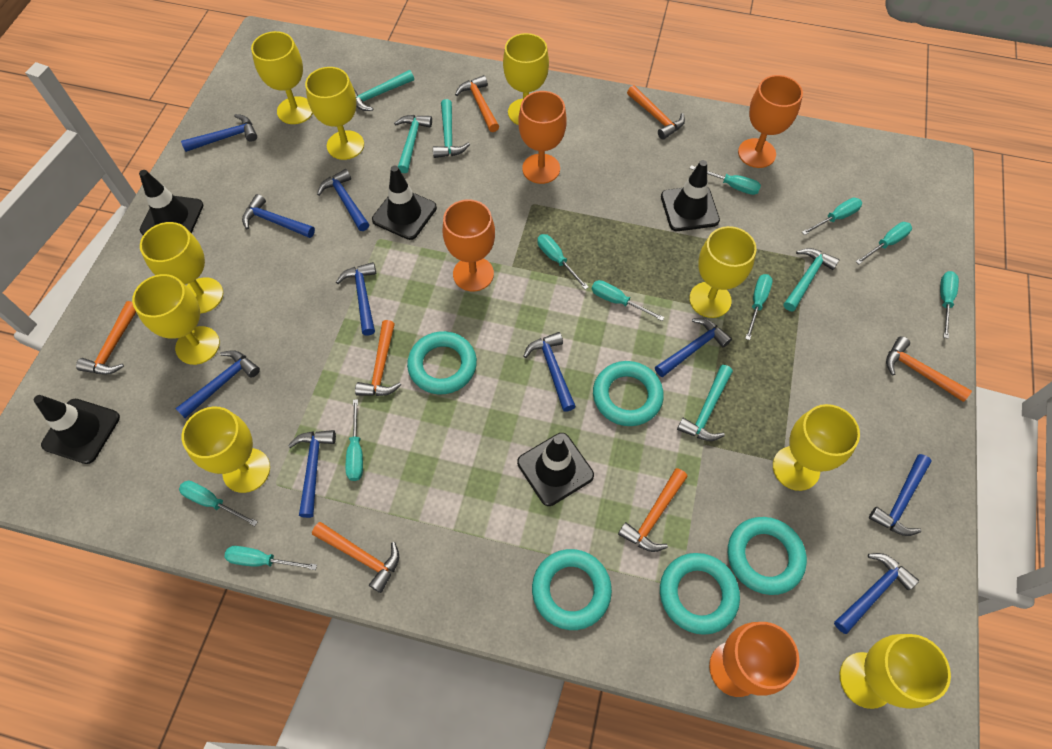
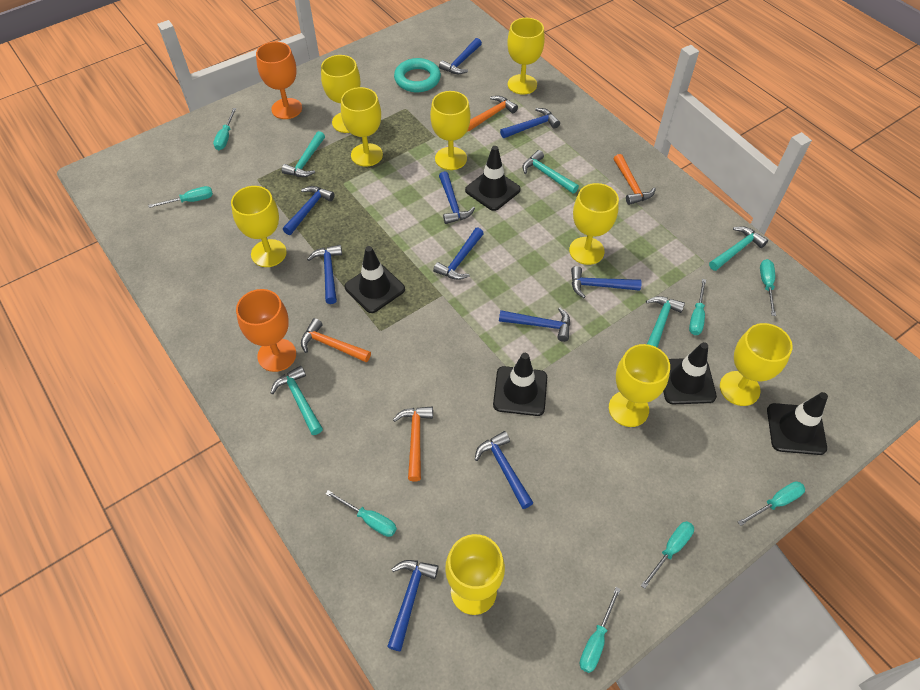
orange goblet: [442,199,495,291] [518,91,567,184] [709,622,799,697] [738,75,803,168] = 4 -> [236,289,296,372] [256,41,302,119] = 2
orange hammer: [76,301,136,374] [312,522,399,593] [355,320,401,396] [455,75,499,132] [618,468,688,552] [627,85,685,140] [886,336,972,402] = 7 -> [301,318,371,362] [393,407,433,481] [467,96,518,131] [614,154,656,205] = 4
turquoise ring: [407,331,477,394] [532,549,612,630] [593,361,664,426] [660,553,740,635] [728,517,807,595] = 5 -> [394,58,441,92] = 1
turquoise screwdriver: [179,481,258,526] [224,546,317,570] [346,399,363,481] [537,234,589,290] [592,280,665,321] [690,165,761,195] [745,274,773,340] [802,198,862,235] [856,222,912,264] [940,271,959,339] = 10 -> [148,186,213,208] [213,108,236,150] [325,490,397,537] [580,587,621,673] [641,521,694,589] [689,279,706,335] [738,481,805,526] [760,259,776,316] = 8

